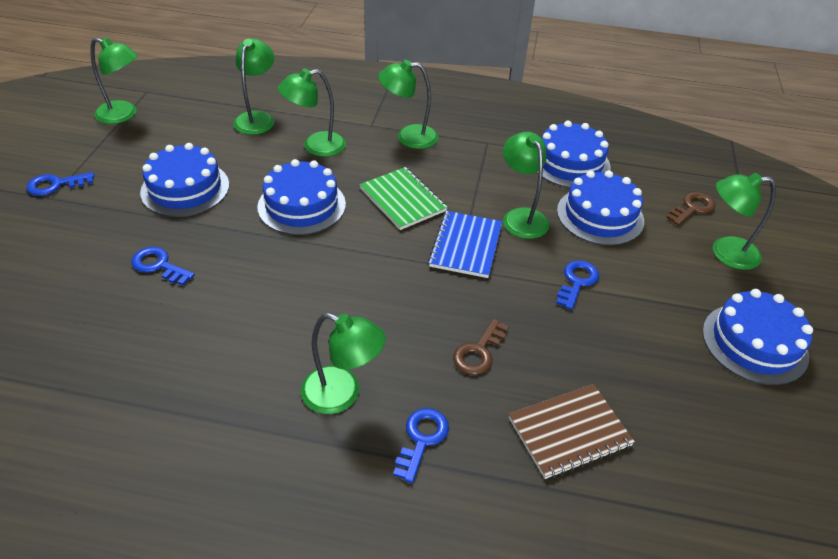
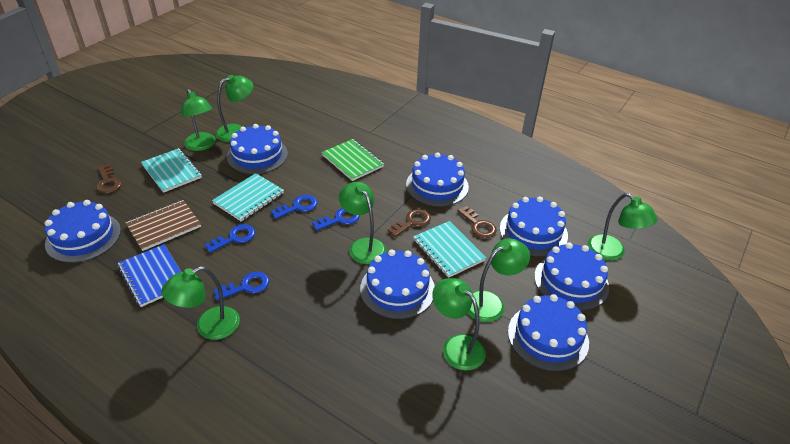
blue cake: [140,143,229,217] [257,159,346,235] [536,121,611,188] [557,170,644,246] [702,289,813,385] = 5 -> [44,200,121,263] [227,124,288,174] [360,250,435,319] [406,152,469,207] [500,196,568,256] [508,294,589,371] [534,242,609,311] = 7
brown key: [453,319,509,375] [666,192,716,226] = 2 -> [96,164,122,193] [388,209,431,237] [457,206,497,238] = 3
turquoise notebook: none = 0 -> [141,148,202,193] [212,173,284,221] [413,221,486,278] = 3

